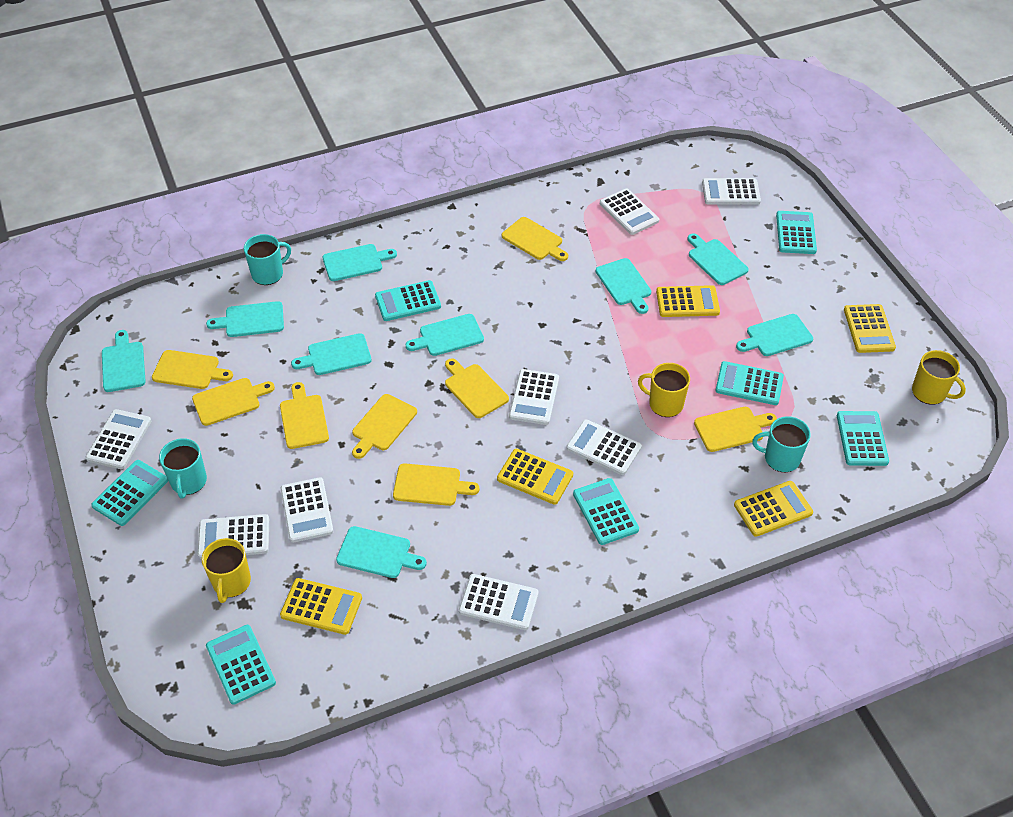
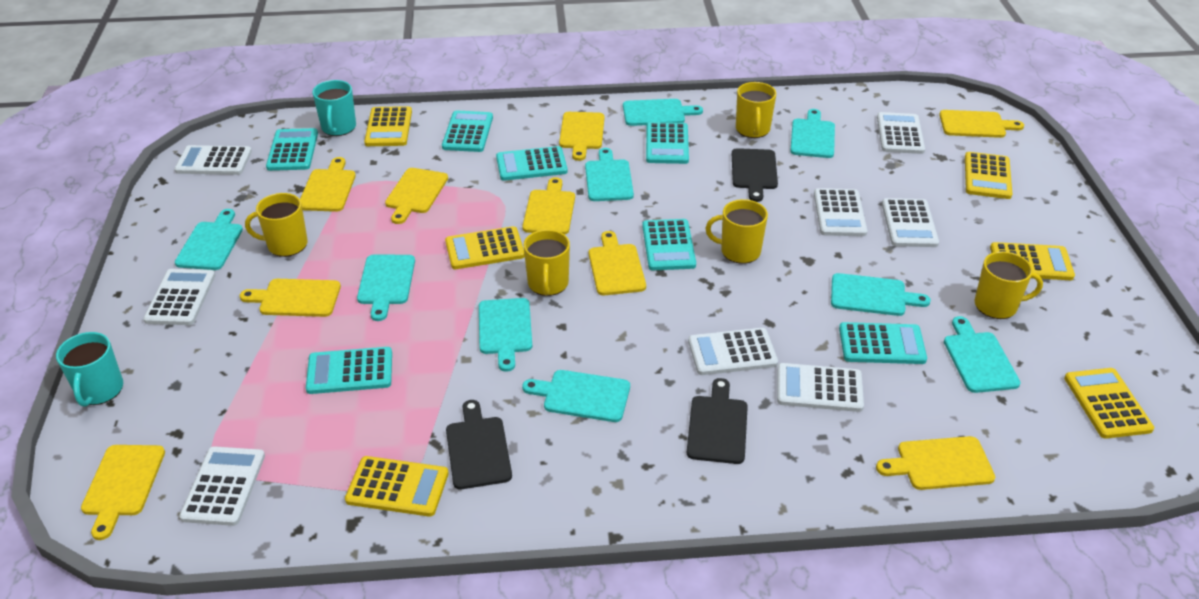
black cutting board: none = 0 -> [446,400,512,489] [687,378,748,464] [732,148,778,202] = 3
turquoise mug: [159,438,207,499] [244,234,291,285] [752,416,811,472] = 3 -> [56,332,123,407] [312,80,356,136] = 2
yellow calculator: [280,578,362,635] [497,449,573,505] [656,285,720,317] [734,481,813,537] [844,304,896,353] = 5 -> [345,456,449,517] [364,106,412,146] [445,226,525,269] [965,152,1012,199] [990,242,1075,280] [1064,368,1154,439] = 6
yellow cutting board: [152,350,233,389] [192,378,275,426] [280,382,329,449] [352,394,417,459] [393,463,479,506] [445,358,509,418] [502,217,568,261] [694,407,777,452] = 8 -> [81,445,165,540] [240,279,341,317] [300,157,356,212] [385,168,448,224] [522,177,575,235] [559,112,605,161] [589,231,646,295] [876,436,995,490] [939,110,1024,138] = 9
yellow mug: [202,538,251,603] [638,363,690,417] [912,350,966,405] = 3 -> [245,193,307,257] [523,229,570,296] [706,199,768,264] [736,82,776,138] [975,251,1043,319] = 5

